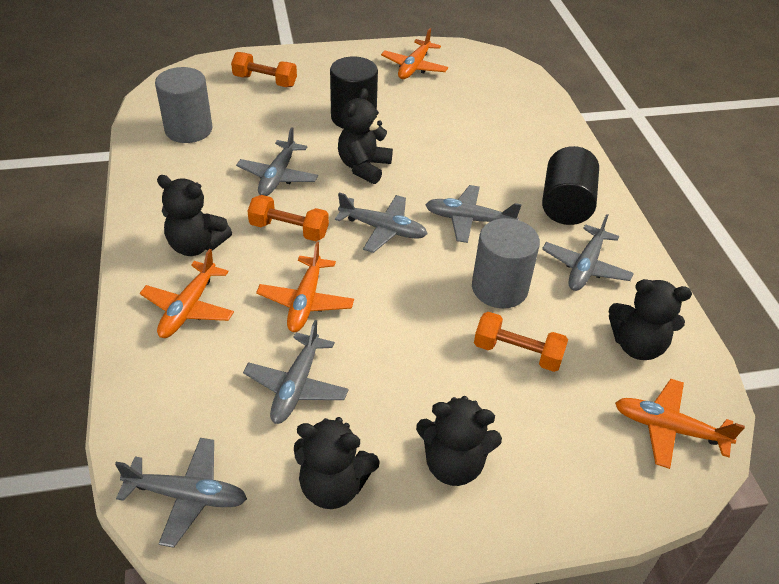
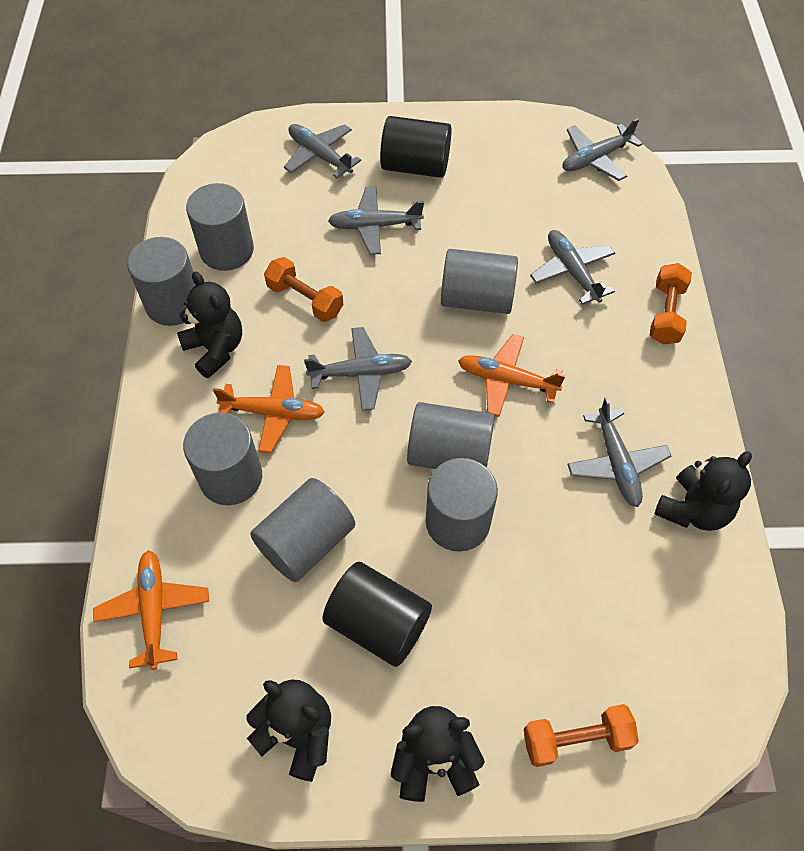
black teddy bear: [157,175,232,256] [294,417,380,509] [338,88,393,184] [416,396,502,486] [609,279,692,360] = 5 -> [177,271,242,378] [247,680,331,782] [391,706,485,802] [654,451,752,531] = 4
grey cylinder: [155,67,212,143] [472,218,540,308] = 2 -> [127,237,196,326] [183,413,262,505] [186,183,254,271] [250,478,356,582] [407,402,495,469] [426,458,498,552] [441,249,518,314] = 7
orange plane: [140,249,234,338] [256,242,354,332] [381,28,448,79] [615,379,745,469] = 4 -> [93,550,209,670] [213,365,325,453] [458,334,566,417] = 3

